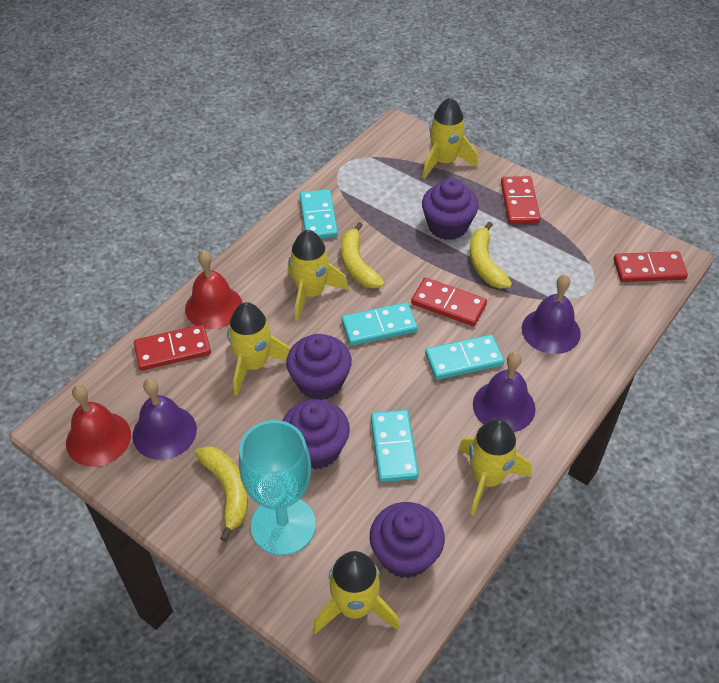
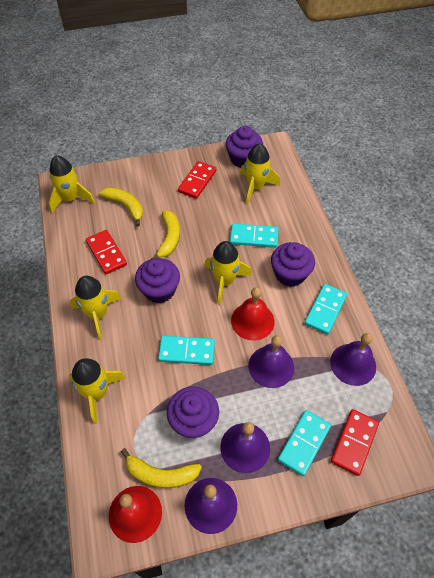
purple bell: [132,378,197,460] [473,352,536,432] [522,274,581,354] = 3 -> [185,478,237,534] [220,422,270,473] [249,335,294,388] [330,333,376,386] = 4
red domino: [134,324,211,370] [411,277,487,326] [501,176,541,224] [614,251,688,282] = 4 -> [86,230,127,274] [178,161,216,199] [331,409,379,476] = 3
turquoise goblet: [239,420,316,555] = 1 -> none = 0

